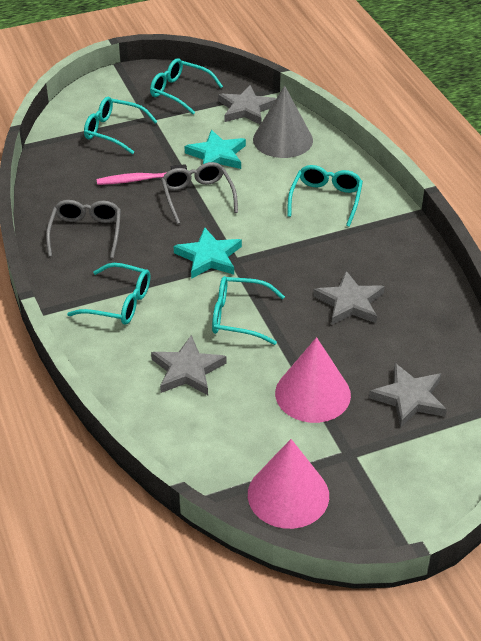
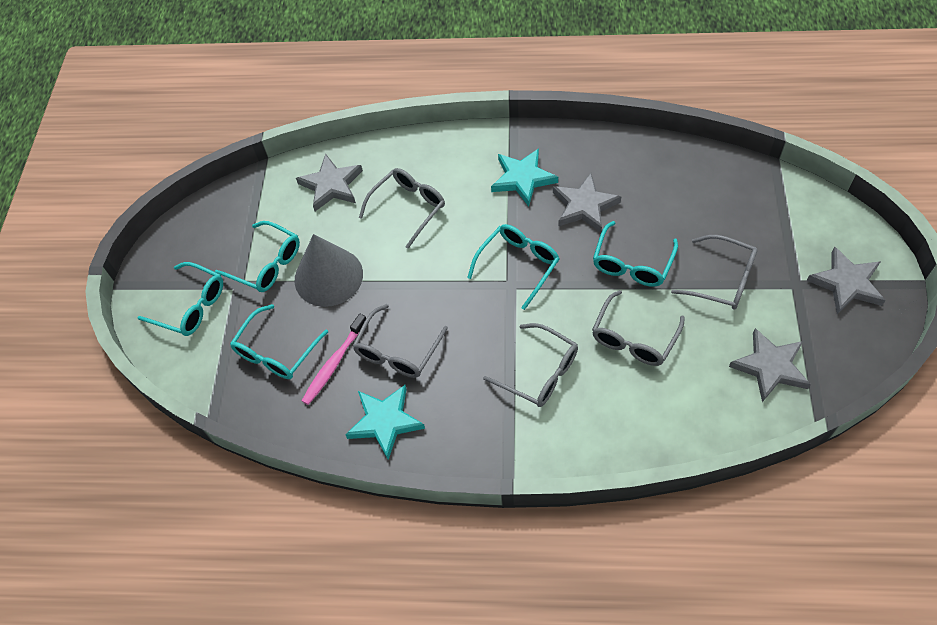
grey glasses: [46,200,121,258] [161,162,238,224] = 2 -> [352,304,448,378] [359,168,445,249] [483,323,578,407] [592,290,685,366] [671,235,757,310] = 5
pink cone: [248,439,329,529] [275,337,351,423] = 2 -> none = 0

